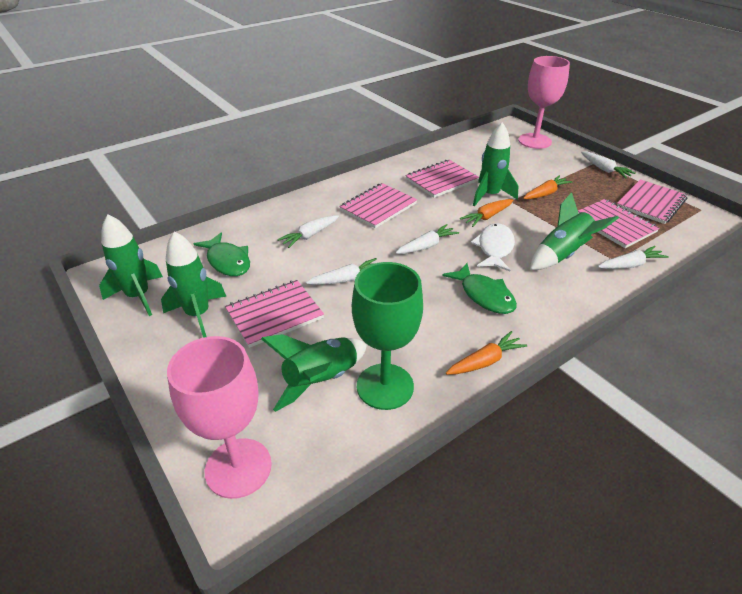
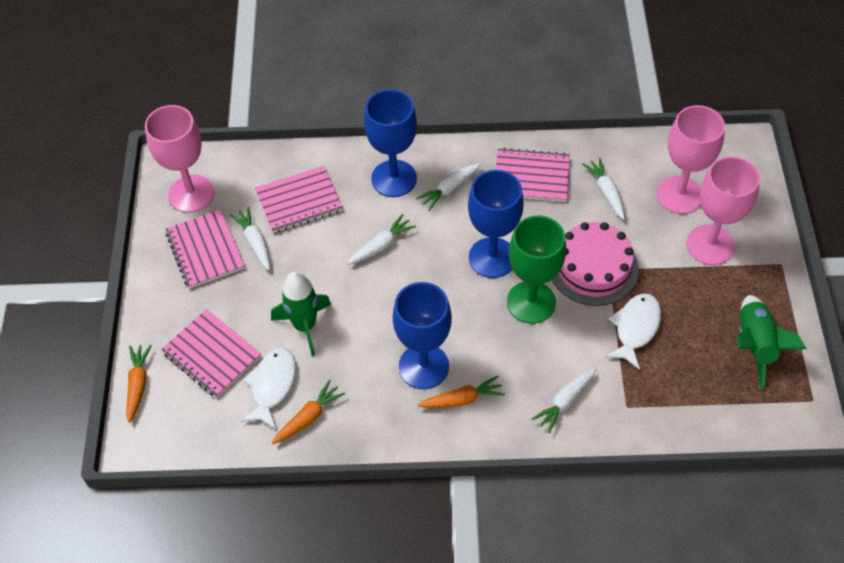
blue goblet: none = 0 -> [364,89,417,197] [393,282,452,389] [468,170,524,278] = 3
green fish: [193,233,250,276] [442,263,517,314] = 2 -> none = 0
green rocket: [99,214,163,316] [161,231,226,338] [261,334,367,412] [473,122,518,206] [530,192,619,270] = 5 -> [271,271,332,356] [737,295,807,390] = 2
pink cake: none = 0 -> [552,222,639,306] = 1
pink goblet: [167,336,272,499] [518,56,570,149] = 2 -> [145,105,214,213] [657,105,725,214] [686,156,760,265] = 3
pink notebook: [225,280,324,348] [339,183,417,228] [405,160,479,198] [578,199,659,248] [617,179,687,224] = 5 -> [161,309,261,398] [166,209,245,289] [255,166,343,233] [496,148,570,202] = 4
white fish: [471,223,515,271] = 1 -> [241,348,296,429] [605,293,661,370] = 2

